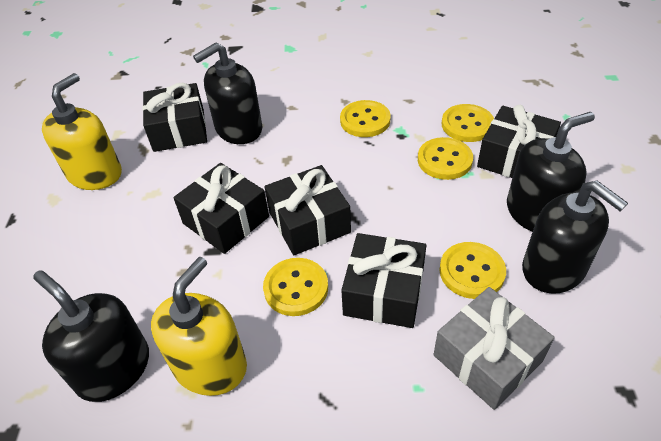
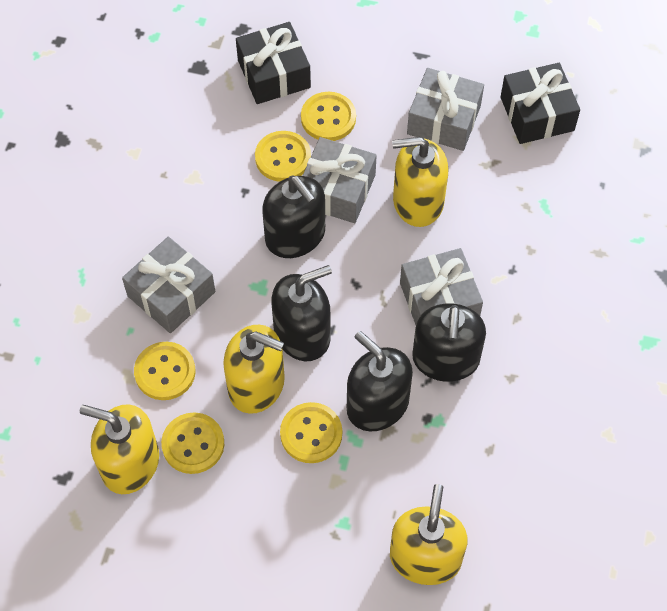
black gift: [142,83,207,152] [173,163,269,254] [264,165,351,255] [341,233,426,328] [477,105,561,178] = 5 -> [236,22,311,104] [500,63,580,144] = 2
grey gift: [434,287,554,410] = 1 -> [122,237,215,333] [303,137,377,223] [400,248,483,325] [407,68,484,151] = 4
yellow soap dispenser: [42,73,122,190] [151,257,247,396] = 2 -> [80,404,159,494] [223,325,285,414] [390,484,468,585] [392,137,448,227] = 4

